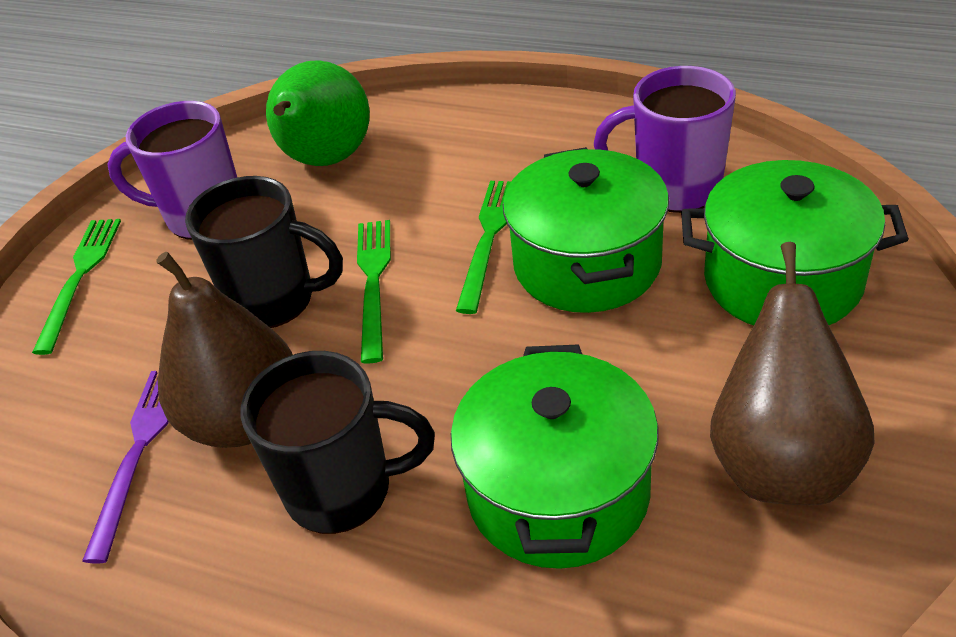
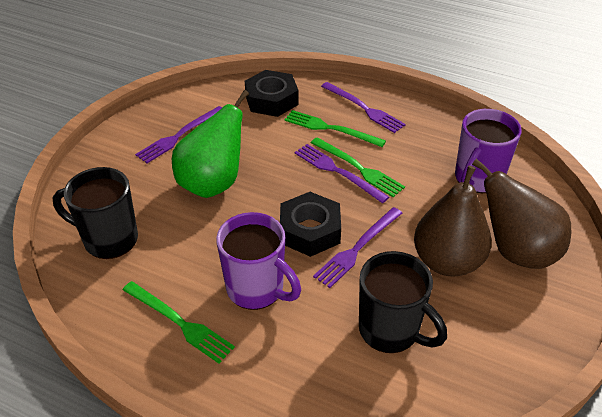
black nut: none = 0 -> [245,70,299,117] [280,192,341,257] = 2
green pot: [451,344,659,569] [503,147,669,313] [681,160,909,326] = 3 -> none = 0
purple fork: [82,371,169,563] = 1 -> [135,106,222,163] [295,144,389,203] [313,207,402,288] [321,82,406,133] = 4

